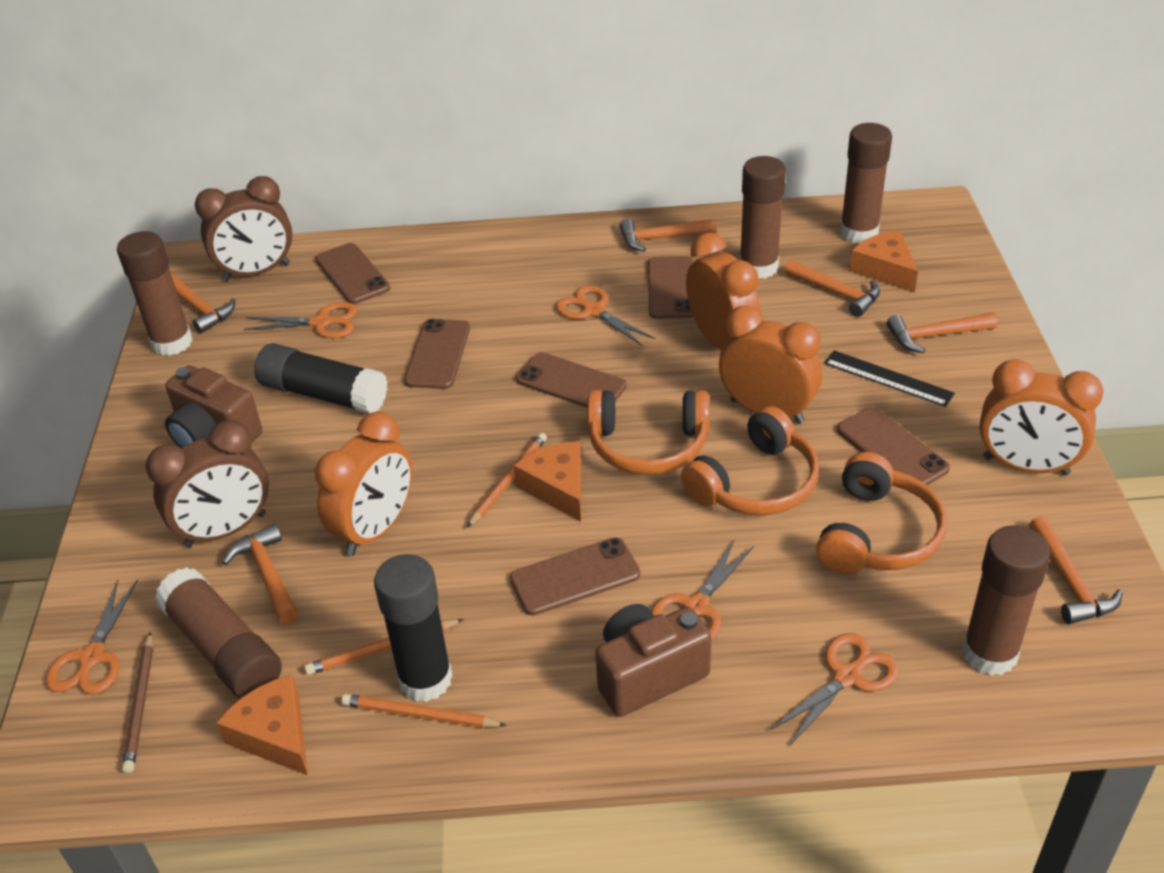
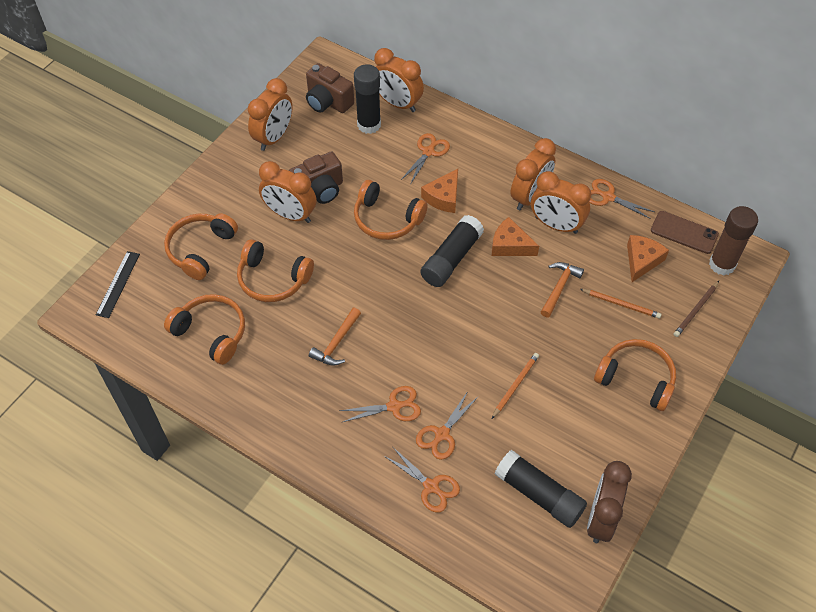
black glue stick: [254,343,388,414] [374,554,452,702] = 2 -> [354,64,381,134] [420,215,484,287] [495,450,587,528] = 3
brown clock: [145,420,269,547] [195,176,293,281] = 2 -> [587,461,632,543] = 1
brown glue stick: [117,231,193,356] [155,567,282,698] [739,156,786,279] [840,123,892,243] [962,526,1050,676] = 5 -> [709,206,758,275] = 1
brown phone: [315,243,390,304] [404,319,470,389] [510,537,640,615] [516,352,627,408] [648,256,693,319] [837,407,950,485] = 6 -> [651,211,719,254] = 1
orange clock: [315,412,412,556] [686,233,761,349] [719,306,822,424] [979,359,1103,475] = 4 -> [248,78,293,151] [259,161,316,223] [374,48,424,112] [510,138,556,211] [531,171,591,234] = 5
orange hammer: [171,274,235,333] [223,524,299,624] [620,219,717,252] [784,260,880,317] [887,313,997,353] [1029,516,1123,624] = 6 -> [309,308,361,366] [541,262,584,317] = 2
orange headphones: [587,390,710,475] [681,406,819,516] [816,452,947,574] = 3 -> [164,213,238,280] [164,294,245,365] [237,239,314,302] [354,180,428,240] [594,339,676,411] = 5
orange pencil: [305,619,464,675] [341,694,507,728] [467,433,547,528] = 3 -> [492,353,539,419] [580,289,661,319] = 2

